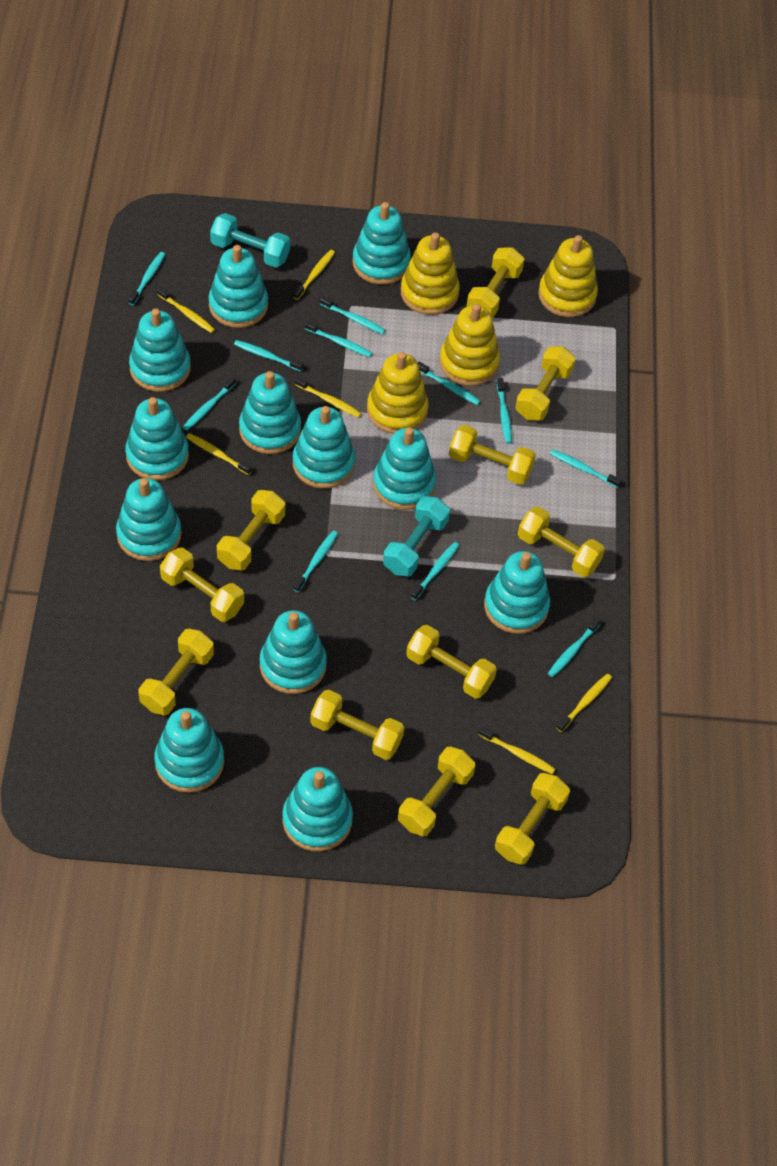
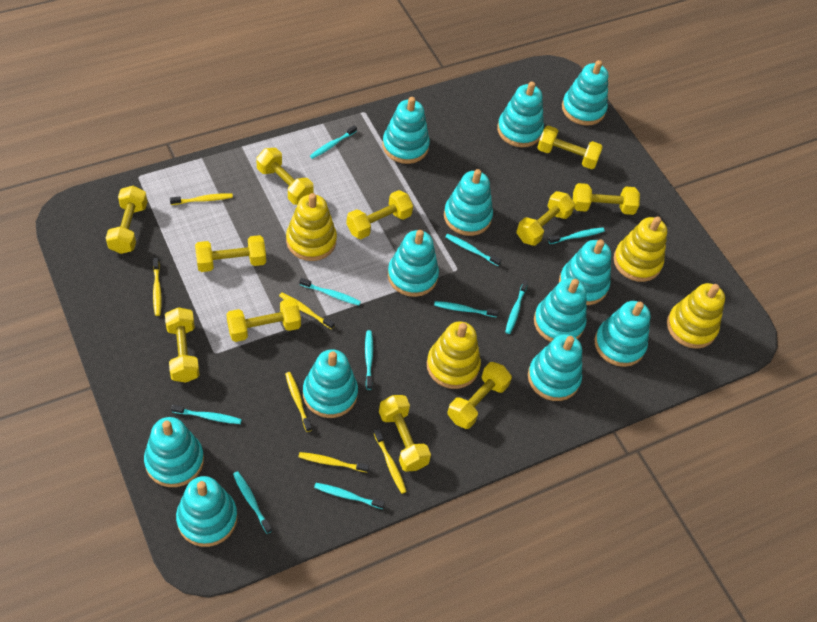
turquoise dumbbell: [210,213,290,268] [383,496,450,577] = 2 -> none = 0
turquoise toothbrush: [128,252,165,305] [183,376,236,430] [234,340,303,372] [293,531,338,592] [304,321,372,357] [319,296,385,334] [411,542,460,600] [417,361,480,405] [497,378,512,444] [548,617,602,677] [550,449,621,488] = 11 -> [171,405,242,424] [233,471,272,534] [299,278,361,305] [310,125,357,159] [314,483,385,509] [365,330,373,390] [434,301,499,317] [445,234,501,266] [505,280,528,334] [548,228,605,244] = 10

